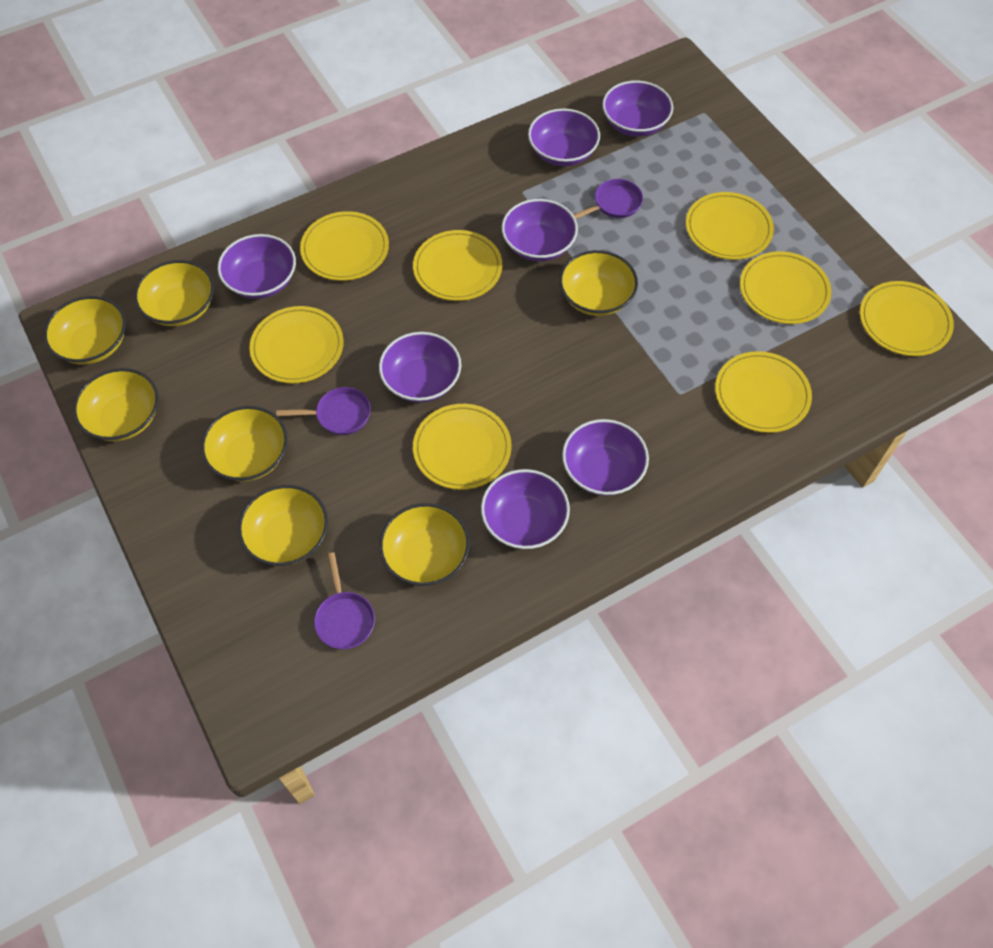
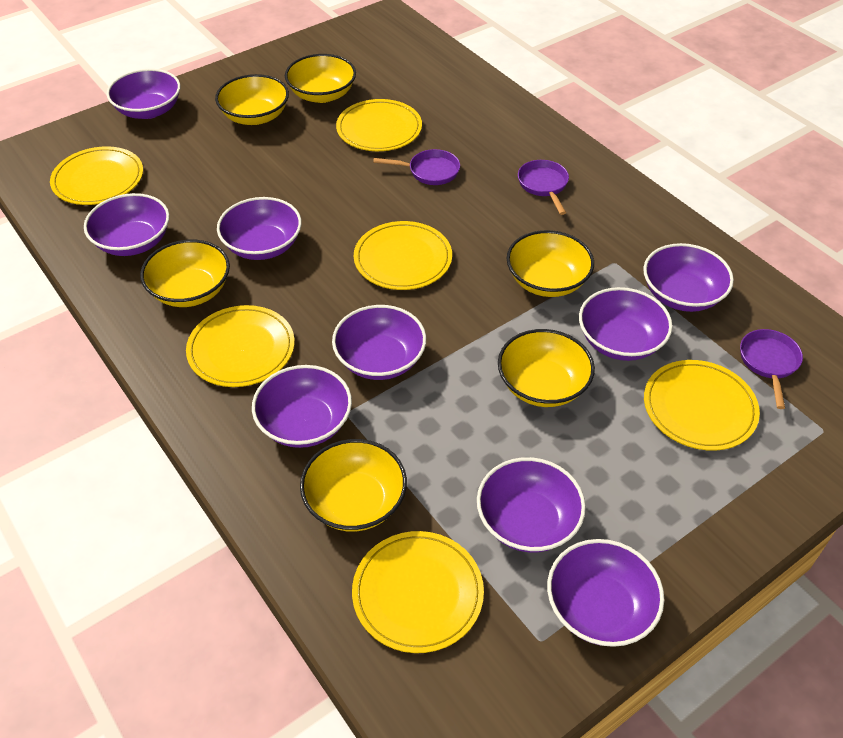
purple bowl: [218,234,296,299] [379,332,461,403] [481,469,570,549] [502,199,578,262] [528,108,600,166] [562,419,649,496] [602,81,673,137] = 7 -> [84,193,170,256] [107,69,180,119] [217,197,302,260] [252,365,352,448] [332,305,426,380] [477,457,586,553] [547,539,664,647] [579,287,673,361] [643,243,734,312] = 9
yellow bowl: [44,296,126,364] [73,368,159,441] [134,260,214,326] [201,406,288,482] [238,485,328,566] [379,503,470,586] [559,250,638,316] = 7 -> [140,239,230,307] [215,74,289,125] [285,54,356,103] [300,439,407,532] [498,329,595,407] [506,230,594,297] = 6
yellow plate: [249,306,344,383] [300,211,389,281] [413,230,502,301] [413,404,512,490] [686,192,774,260] [715,351,812,433] [740,251,832,324] [860,281,954,356] = 8 -> [50,146,143,205] [186,305,295,387] [336,99,422,151] [352,531,484,653] [354,221,452,290] [644,360,760,451] = 6

